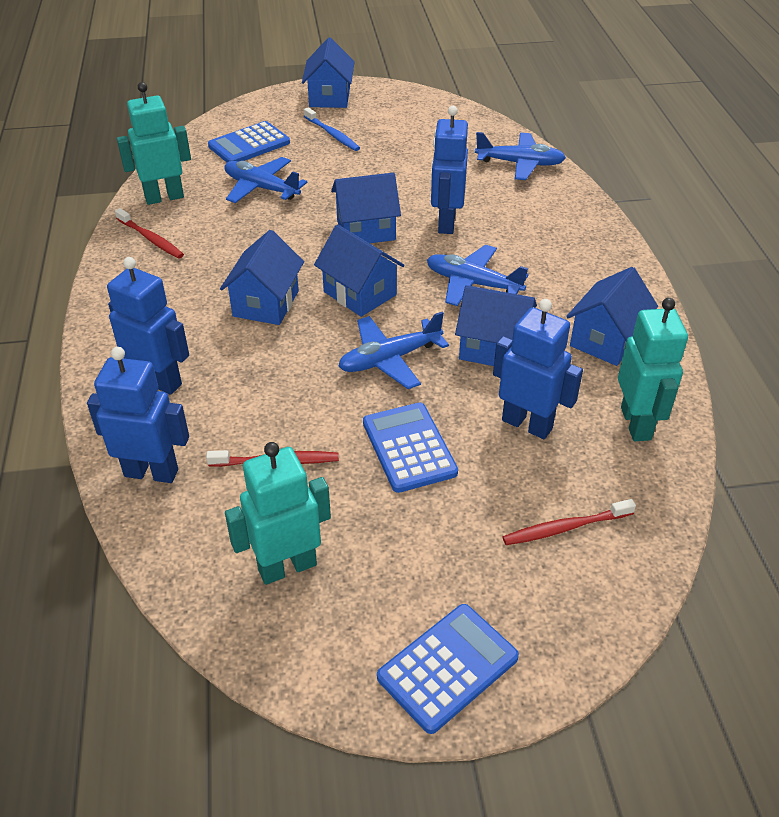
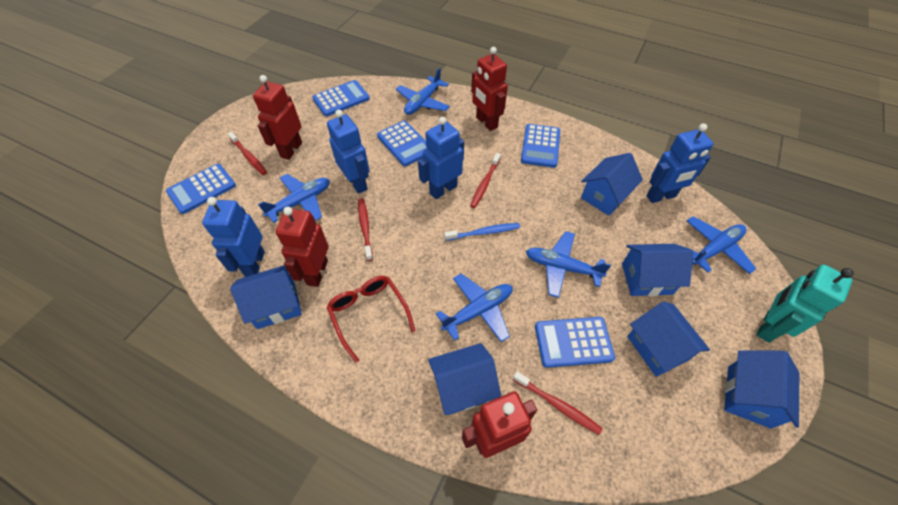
blue calculator: [208,121,290,162] [363,403,458,493] [377,604,519,734] = 3 -> [166,164,236,214] [312,80,370,116] [377,121,427,166] [521,124,560,168] [535,317,615,368] = 5
blue plane: [224,157,307,203] [338,311,449,389] [427,245,529,306] [475,132,566,180] = 4 -> [258,174,330,223] [396,68,450,115] [436,274,513,342] [526,231,611,298] [687,216,756,274] = 5
red glasses: none = 0 -> [327,276,415,363] = 1
red robot: none = 0 -> [253,75,302,160] [276,207,329,287] [462,392,537,458] [471,47,508,131] = 4
red toothbrush: [115,208,184,259] [206,450,339,467] [503,499,636,545] = 3 -> [228,132,267,175] [358,198,373,261] [470,153,501,208] [513,372,603,435] = 4
turquoise robot: [117,82,191,205] [225,442,331,585] [618,298,688,441] = 3 -> [756,264,854,343] = 1

